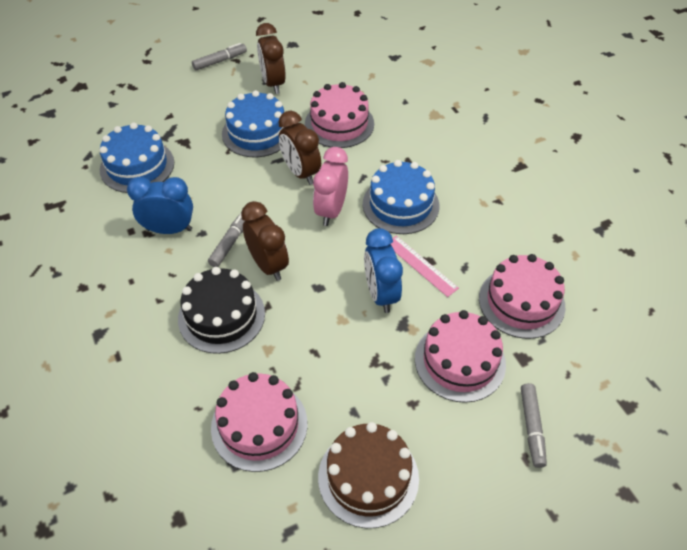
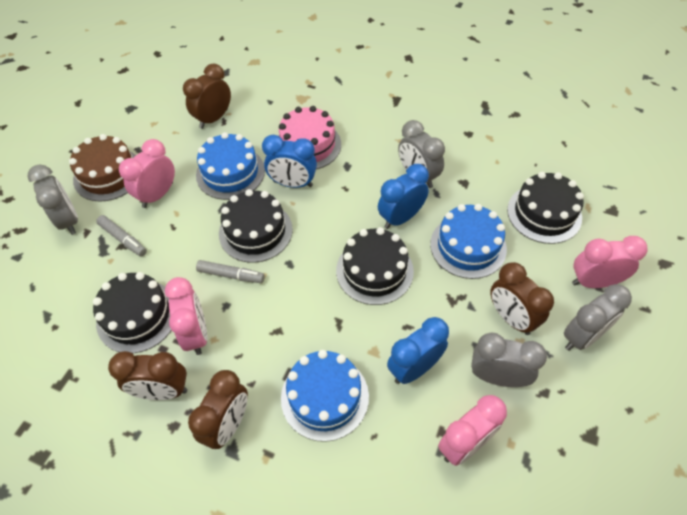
black cake: [178,267,265,354] = 1 -> [93,272,172,353] [219,189,293,263] [336,227,414,305] [507,172,584,244] = 4
blue clock: [127,177,193,234] [364,228,403,313] = 2 -> [262,135,317,188] [378,164,429,229] [387,317,449,384] = 3
brown clock: [241,201,289,281] [256,23,286,94] [278,111,321,185] = 3 -> [108,351,187,400] [183,63,231,129] [188,370,248,449] [490,262,554,335] = 4
grey clock: none = 0 -> [27,164,78,235] [398,120,445,188] [471,332,547,387] [563,284,632,351] = 4
grey marker: [192,43,247,70] [208,212,245,267] [521,383,547,468] = 3 -> [96,215,147,257] [196,260,265,283] = 2
pink cake: [211,372,308,472] [305,82,374,148] [415,310,506,403] [479,254,565,339] = 4 -> [279,106,341,169] = 1
pink clock: [313,147,348,226] = 1 -> [119,139,175,208] [165,277,207,355] [438,395,507,466] [572,236,648,288] = 4
pink ruler: [391,236,459,297] = 1 -> none = 0

